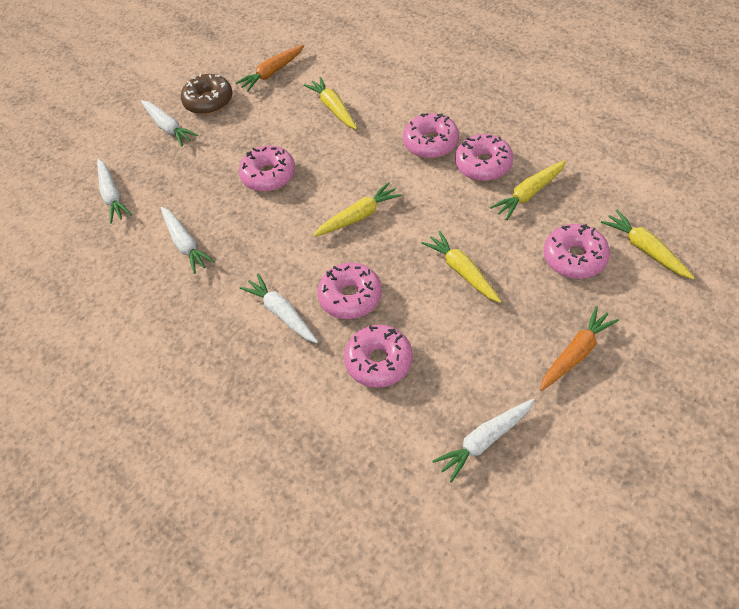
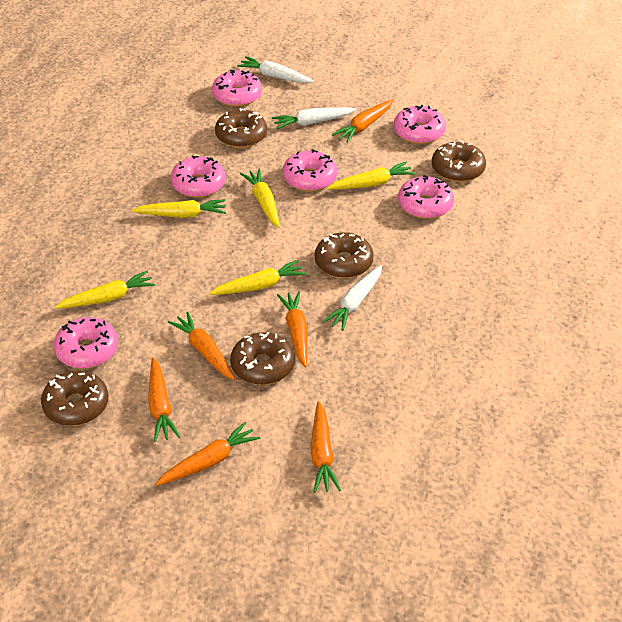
brown donut: [181,74,232,115] = 1 -> [41,370,109,426] [215,108,267,148] [230,332,295,385] [315,232,374,278] [432,140,486,182] = 5
orange carrot: [236,44,304,92] [540,306,619,391] = 2 -> [148,357,180,442] [156,422,260,486] [168,312,235,380] [277,291,308,367] [311,401,341,493] [332,99,394,143] = 6
white carrot: [97,159,132,223] [141,100,198,146] [160,207,215,274] [240,273,318,343] [432,399,535,483] = 5 -> [237,56,314,83] [272,107,357,129] [322,265,382,331] = 3

